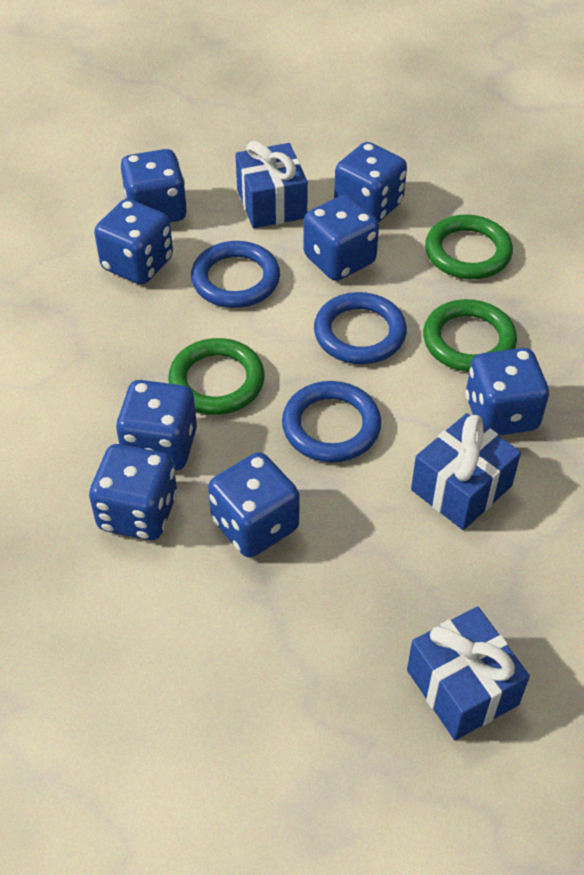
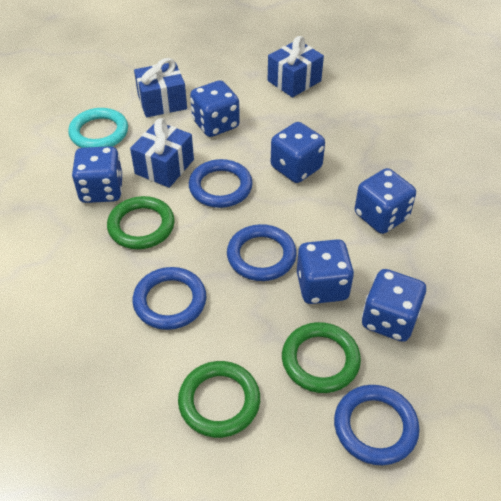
blue dice: [89,444,178,540] [94,199,173,285] [116,380,197,470] [121,149,187,223] [208,452,300,557] [303,195,379,281] [334,142,407,223] [465,348,549,436] = 8 -> [72,146,123,203] [190,80,240,137] [271,122,325,183] [297,239,354,304] [355,168,416,234] [362,269,426,342] = 6
blue ring: [191,241,280,308] [282,381,381,462] [314,292,407,364] = 3 -> [133,267,206,330] [189,159,253,208] [227,224,297,281] [334,385,419,465] = 4
turquoise ring: none = 0 -> [68,108,128,148] = 1

